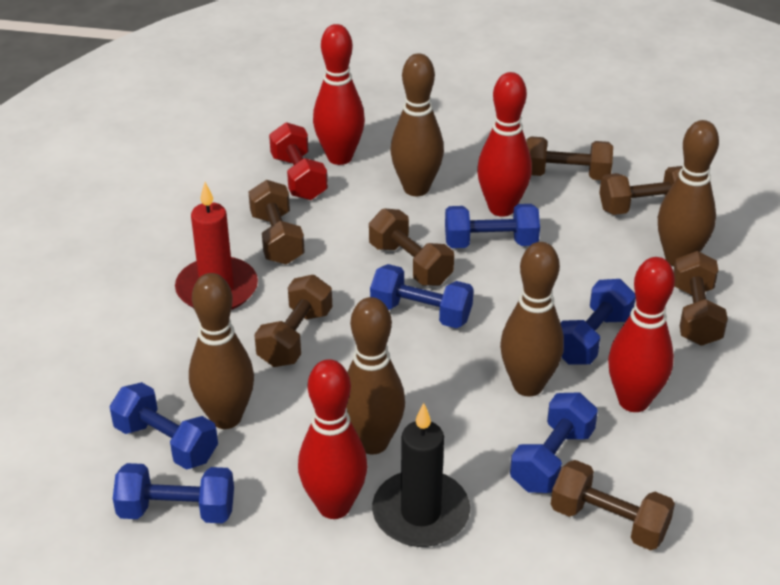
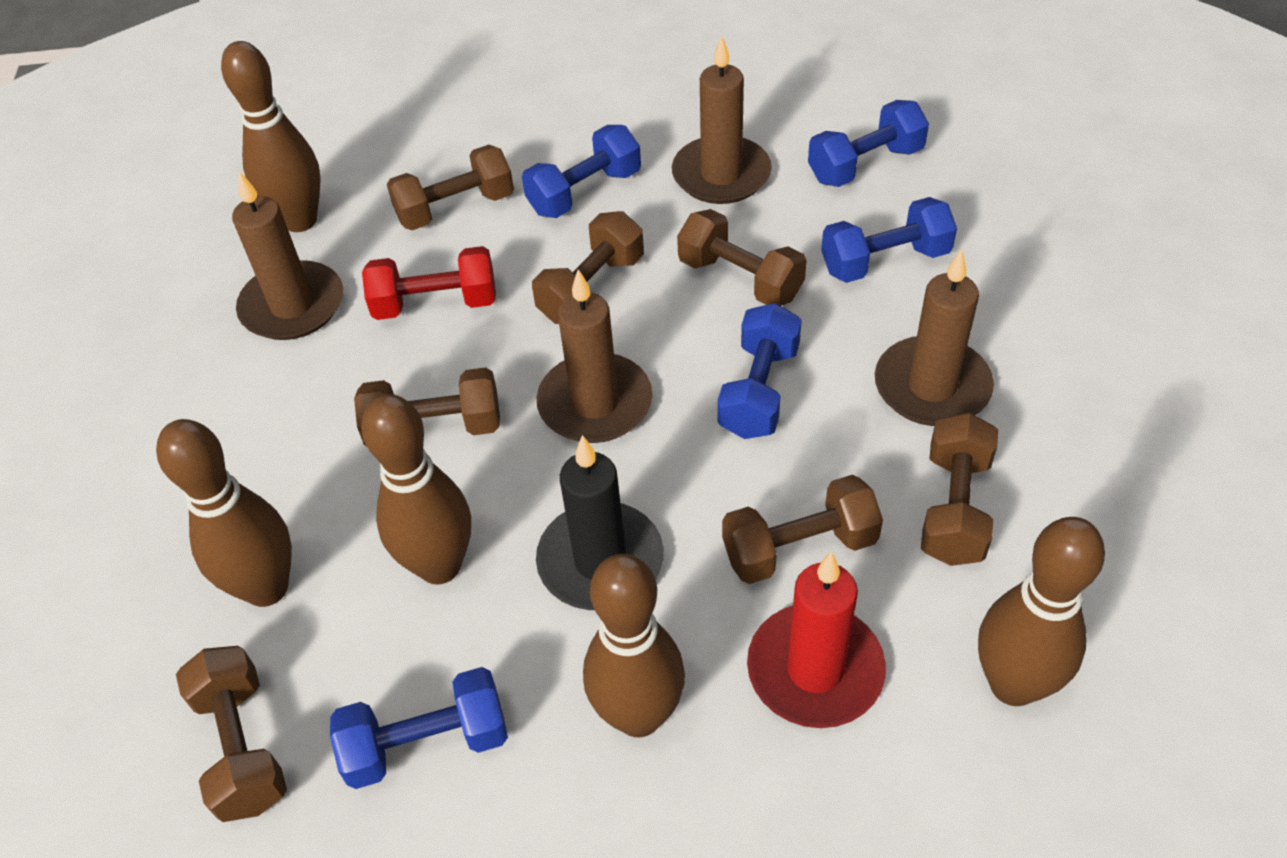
blue dumbbell: [109,382,218,470] [113,463,234,523] [370,264,474,328] [445,204,540,248] [510,392,598,493] [561,279,636,364] = 6 -> [330,667,508,789] [522,125,641,218] [717,303,802,439] [808,100,929,187] [821,197,957,283] = 5
brown candle: none = 0 -> [232,171,343,340] [536,269,652,443] [672,35,772,204] [875,249,994,426] = 4
red bowling pin: [298,359,367,519] [313,24,365,165] [477,72,532,217] [608,257,675,412] = 4 -> none = 0

